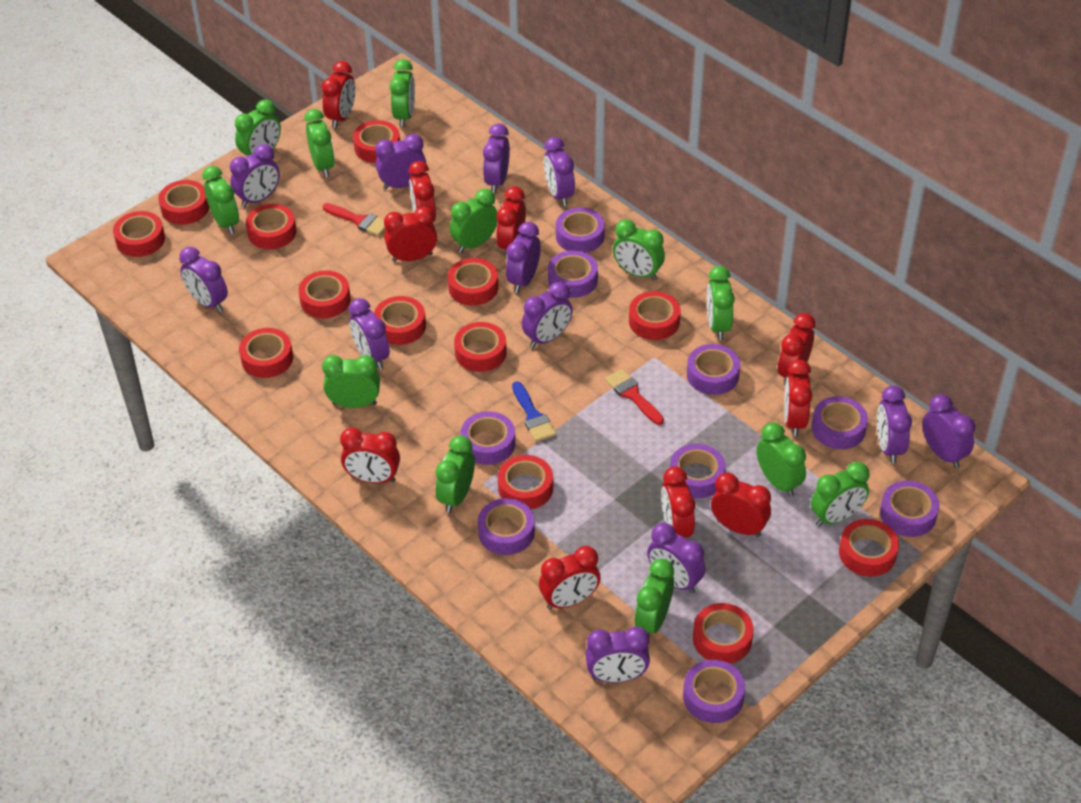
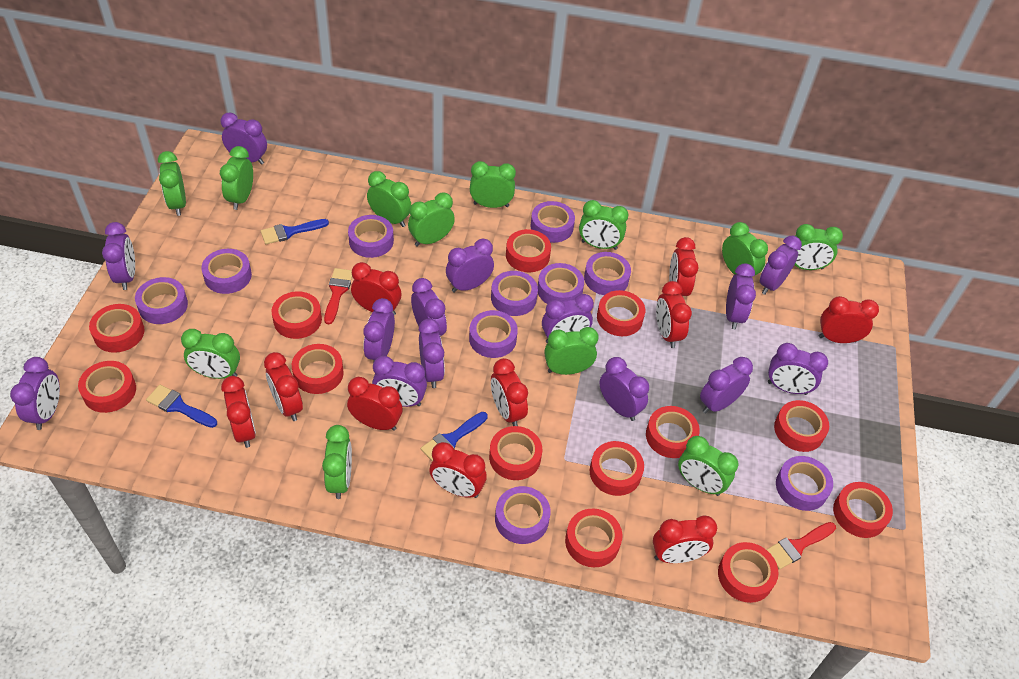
blue brush: [512,381,556,442] = 1 -> [146,385,217,428] [261,219,329,244] [421,412,488,461] = 3
purple clock: [179,247,228,312] [230,144,280,208] [349,298,390,370] [375,134,426,189] [483,124,510,193] [506,222,541,293] [522,282,573,348] [544,137,575,206] [585,627,650,683] [647,523,706,594] [877,386,912,463] [922,394,975,468] = 12 -> [10,357,60,430] [102,222,135,290] [221,113,267,165] [363,298,395,363] [372,356,427,407] [411,278,447,336] [418,318,445,388] [446,239,494,293] [542,294,594,343] [600,357,649,421] [700,357,753,414] [726,263,756,329] [760,236,802,295] [768,343,828,395] = 14
purple tape: [461,411,515,465] [478,498,535,555] [548,250,598,298] [556,207,605,253] [670,444,726,498] [683,660,745,723] [687,344,740,395] [812,396,868,449] [880,480,939,537] = 9 -> [135,277,188,324] [201,249,252,294] [348,215,394,258] [469,310,518,358] [491,271,538,316] [495,486,551,544] [531,201,575,243] [538,263,584,304] [584,252,631,295] [776,456,833,511] = 10

